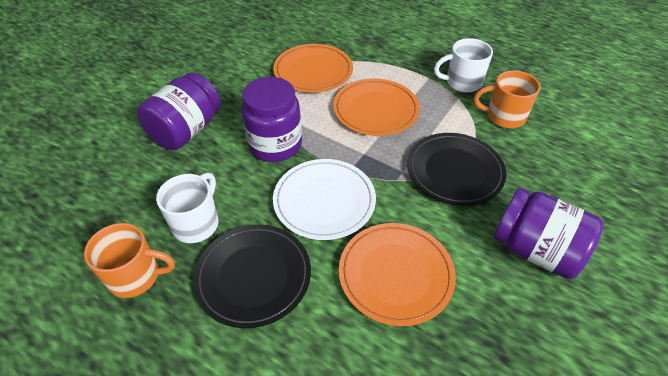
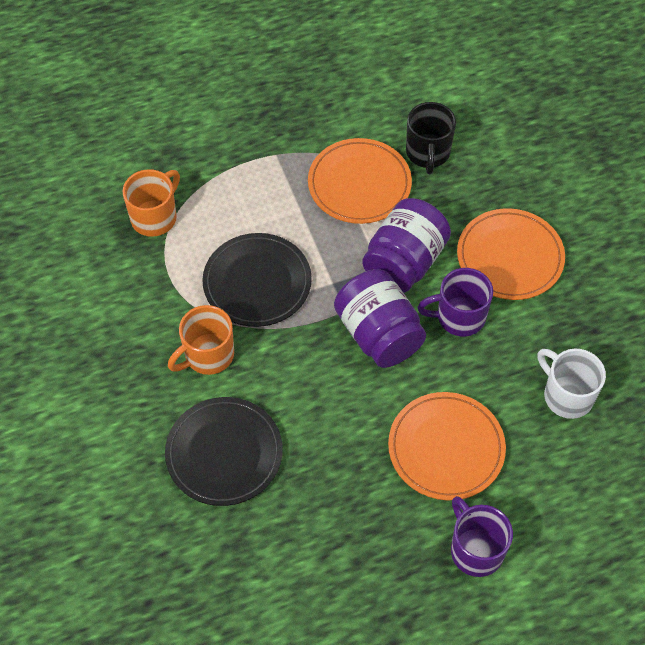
black mug: none = 0 -> [406,102,456,174] = 1
purple jar: [137,72,220,150] [241,77,302,162] [493,188,604,279] = 3 -> [334,269,426,368] [362,198,451,293] = 2
purple mug: none = 0 -> [417,268,493,336] [451,496,513,577] = 2
white mug: [156,172,218,243] [434,38,493,93] = 2 -> [537,349,606,419] = 1
white plate: [273,159,376,240] = 1 -> none = 0

